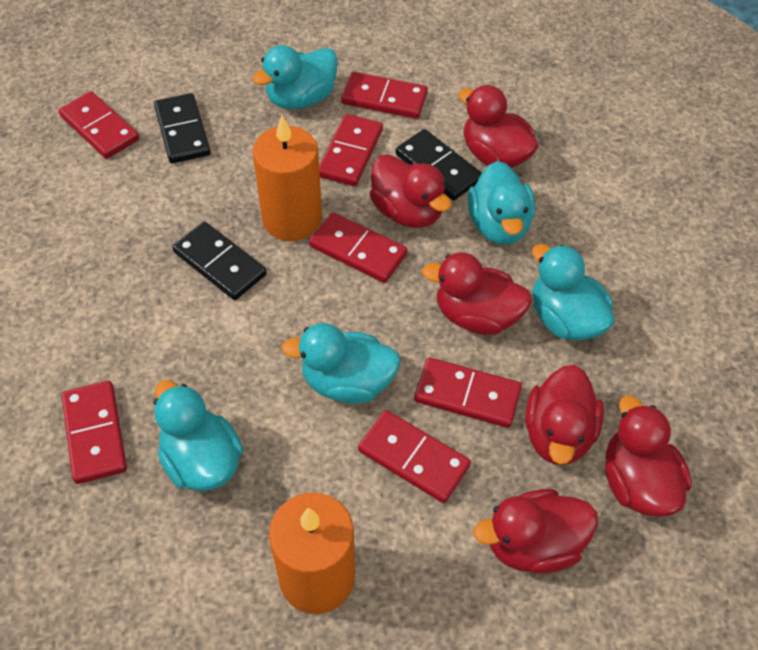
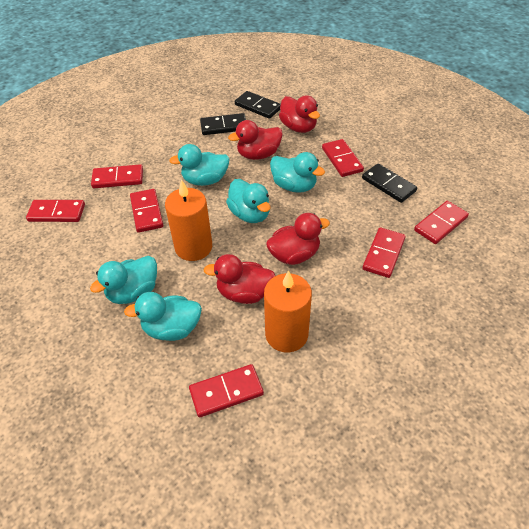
red duck: [370,154,452,228] [422,252,532,335] [458,85,538,168] [474,489,598,574] [525,365,604,465] [605,395,692,517] = 6 -> [203,254,275,304] [228,120,283,160] [266,213,330,265] [279,95,320,133] = 4

